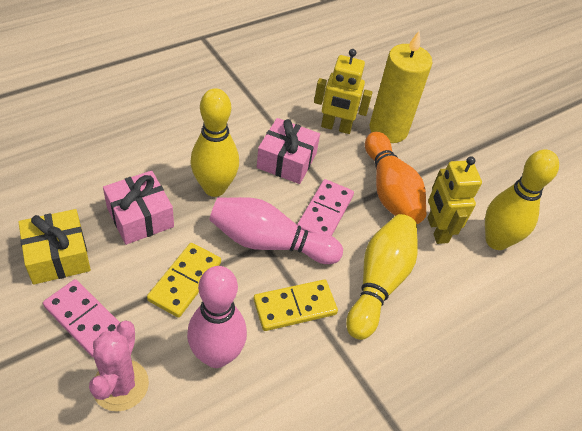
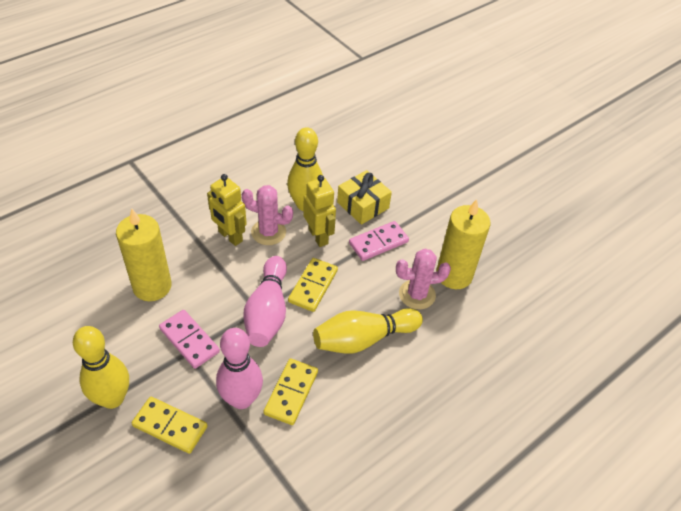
orange bowling pin: [365,132,426,224] = 1 -> none = 0
pink cactus: [89,320,149,411] = 1 -> [242,185,293,245] [396,249,451,309] = 2
pink gift: [103,171,174,245] [257,118,320,184] = 2 -> none = 0
yellow candle: [370,30,432,143] = 1 -> [116,209,172,301] [436,199,490,289] = 2
yellow domino: [147,243,221,318] [253,280,338,331] = 2 -> [132,397,208,454] [263,359,318,425] [288,258,338,312] = 3

